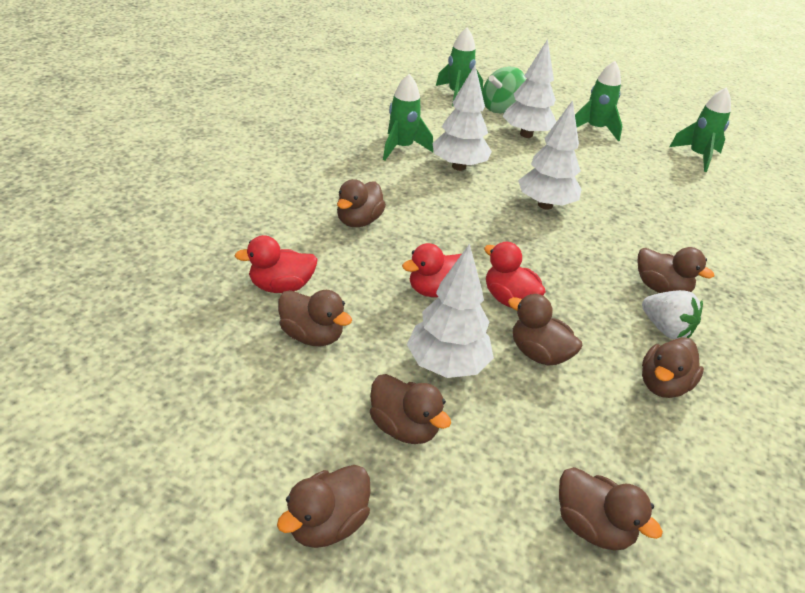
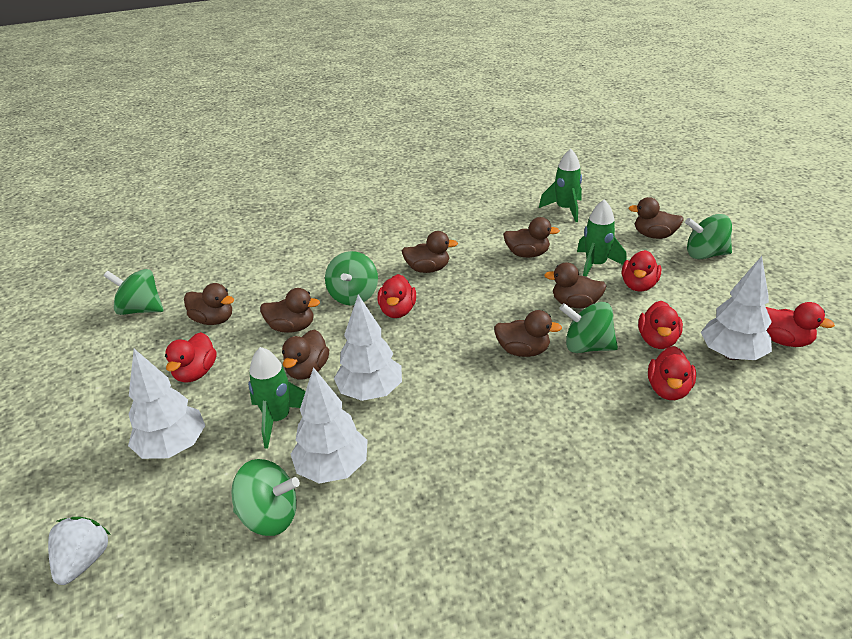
green rocket: [383,74,433,160] [436,28,483,106] [575,61,622,142] [670,87,731,172] = 4 -> [248,347,306,449] [539,149,582,222] [577,200,626,277] = 3
green spinning top: [482,67,526,113] = 1 -> [104,269,164,315] [231,459,300,536] [325,251,378,306] [559,302,618,353] [685,214,732,260] = 5
red duck: [234,235,318,293] [402,243,461,297] [484,242,546,308] = 3 -> [165,332,217,383] [377,274,416,318] [622,250,662,292] [638,301,683,349] [648,346,696,400] [766,302,835,347] = 6

